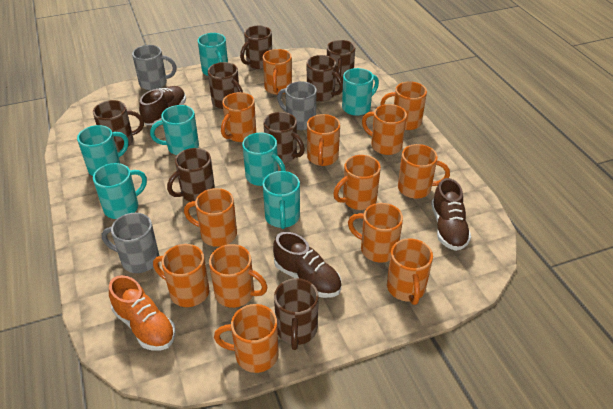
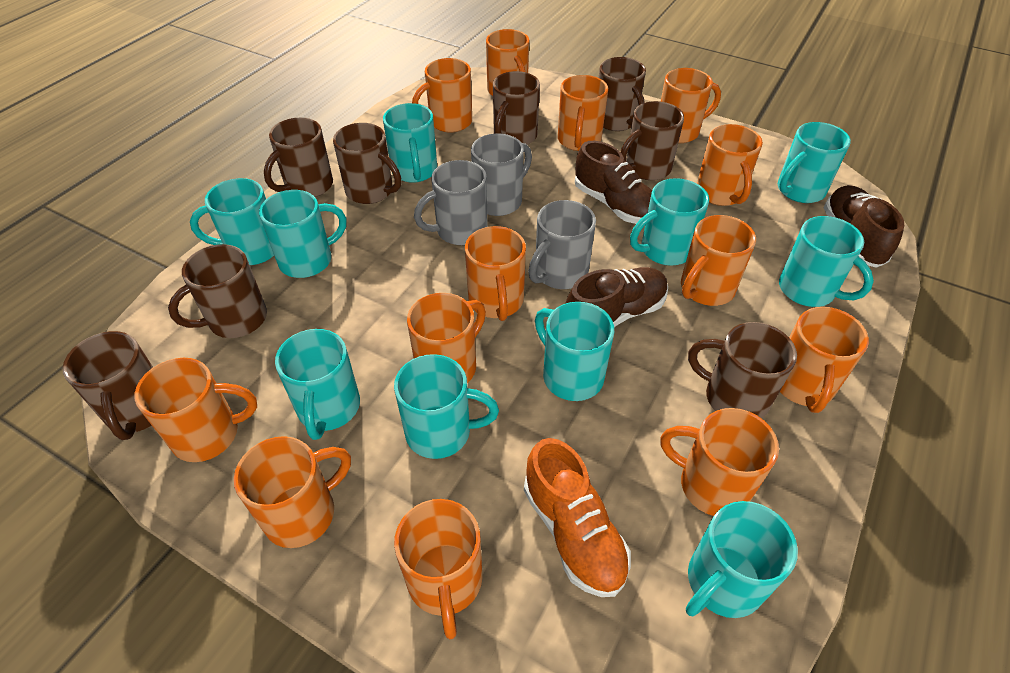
turquoise mug: [77,125,129,176] [93,163,147,219] [150,105,199,155] [198,33,228,76] [242,132,286,186] [263,171,300,229] [342,68,379,116] = 7 -> [190,178,274,265] [259,190,346,278] [275,329,360,440] [383,103,437,183] [394,354,499,459] [535,302,614,401] [630,178,709,266] [686,501,798,618] [778,122,851,203] [779,216,874,307] = 10

